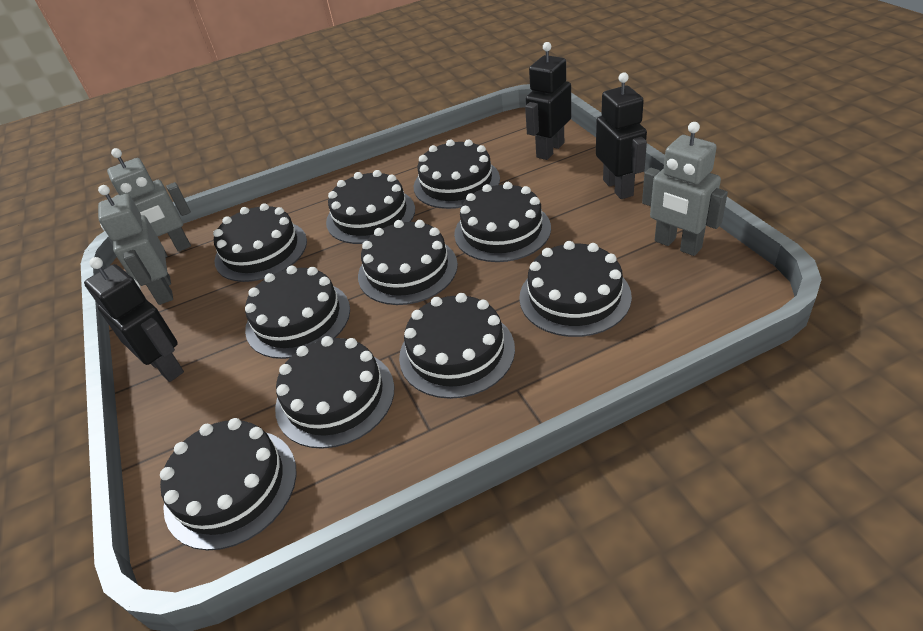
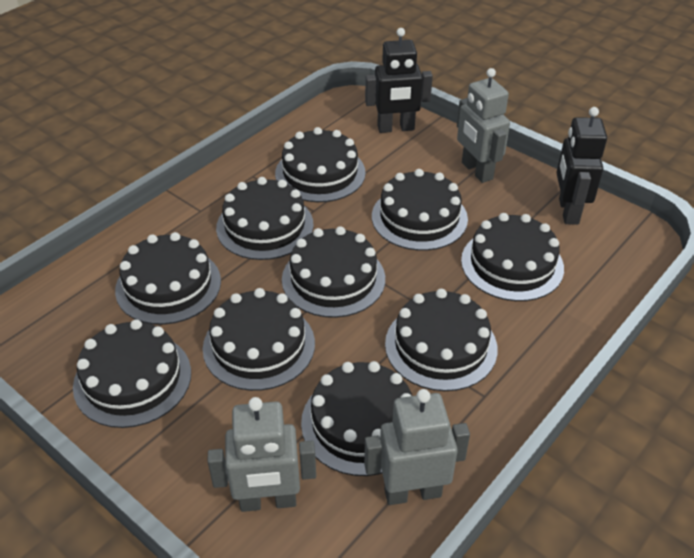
black robot: [84,257,184,382] [525,42,571,160] [596,72,647,199] = 3 -> [365,28,433,133] [556,107,607,225] = 2

